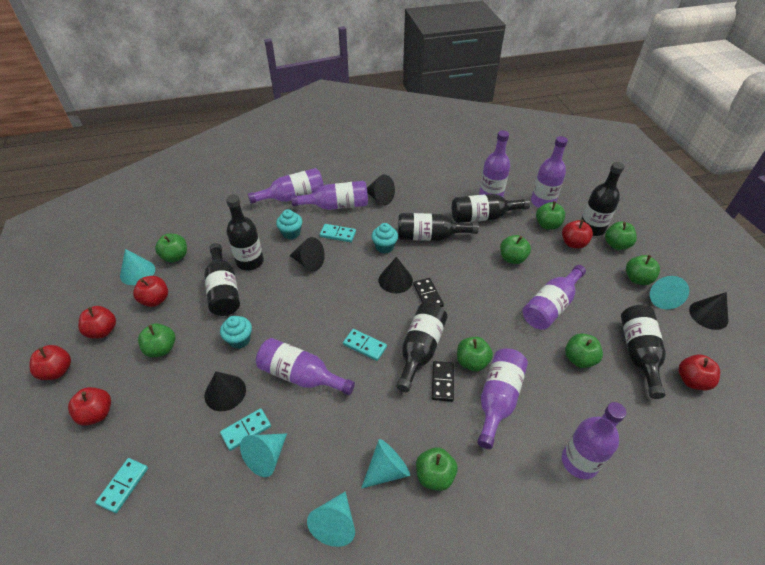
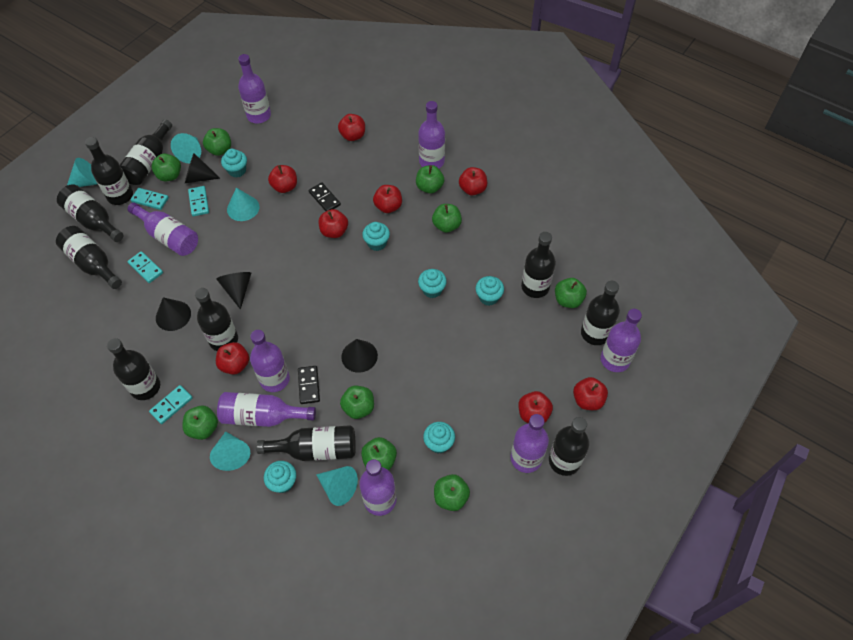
black bottle: [204,243,240,316] [226,195,264,271] [396,303,448,392] [398,213,479,241] [452,194,530,223] [581,162,625,236] [621,305,666,399] = 7 -> [56,226,122,289] [57,184,124,242] [85,137,133,205] [107,338,160,400] [120,119,172,185] [195,288,238,351] [256,425,356,461] [521,232,556,298] [549,417,589,476] [581,281,620,345] = 10
black cone: [204,372,246,411] [289,237,325,271] [367,174,395,205] [379,257,413,293] [689,292,728,330] = 5 -> [156,297,191,331] [185,153,220,183] [216,272,251,310] [341,339,378,373] = 4
red apple: [29,345,71,380] [68,387,111,426] [78,306,116,338] [133,276,168,307] [562,220,593,249] [679,355,720,391] = 6 -> [216,342,249,375] [268,165,297,193] [319,209,348,238] [338,114,365,141] [373,185,402,213] [459,167,487,195] [518,391,553,423] [573,377,608,410] = 8
turquoise cupcake: [220,316,252,349] [276,209,302,240] [372,223,398,254] = 3 -> [221,149,247,178] [264,461,296,493] [362,222,390,251] [418,269,447,298] [423,422,455,454] [476,276,504,306] = 6

